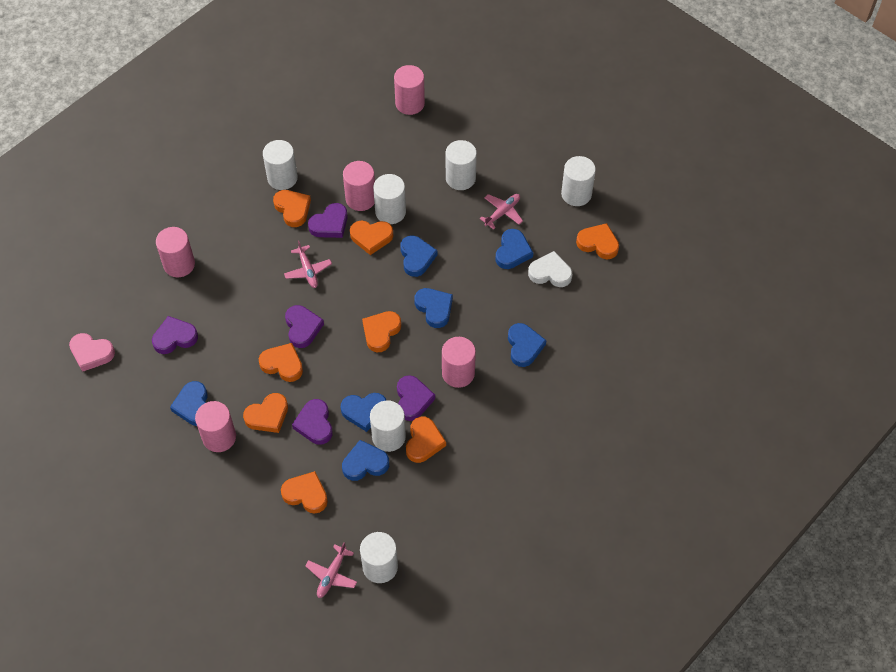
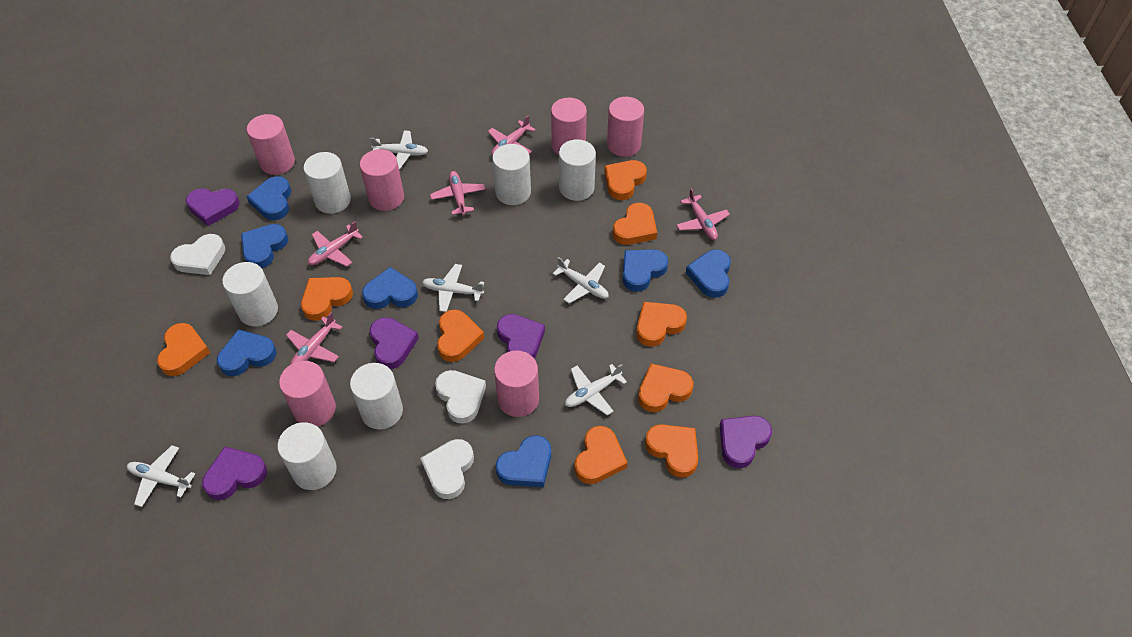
orange heart: [243,393,288,433] [259,343,303,382] [273,190,311,227] [281,471,328,514] [350,221,393,255] [362,311,401,352] [406,417,446,463] [576,223,619,259] = 8 -> [157,323,210,376] [301,277,353,321] [437,309,484,362] [575,426,628,484] [604,160,647,200] [613,203,657,245] [636,302,687,346] [638,364,693,412] [645,424,698,478] = 9
pink cylinder: [156,227,195,277] [195,401,236,452] [343,161,375,211] [394,65,425,115] [442,337,476,388] = 5 -> [247,114,295,175] [279,361,336,427] [360,149,404,211] [494,350,539,417] [551,98,587,155] [607,97,644,157] = 6
pink heart: [69,333,115,372] = 1 -> none = 0
pink plane: [284,241,332,288] [306,542,357,598] [479,194,523,230] = 3 -> [286,312,342,365] [308,221,363,267] [430,171,485,215] [488,115,536,156] [676,188,730,240] = 5
white heart: [528,251,572,287] = 1 -> [170,234,225,275] [420,439,474,499] [435,370,486,424] = 3
white plane: none = 0 -> [127,445,195,507] [370,131,428,169] [422,264,484,312] [553,257,609,303] [565,364,627,415] = 5

